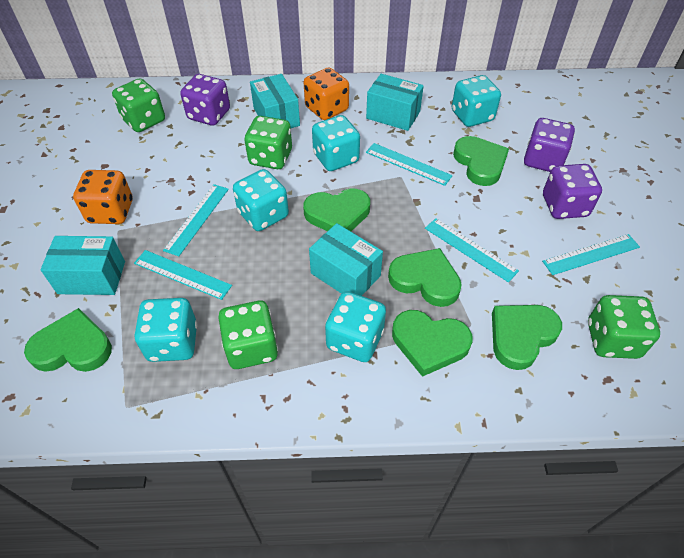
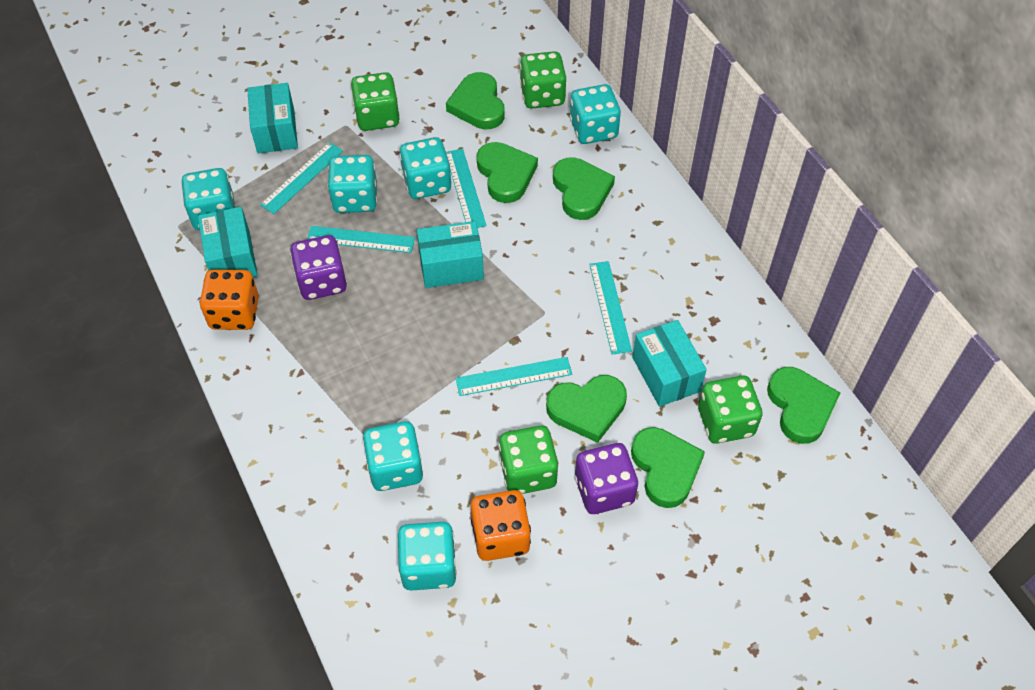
purple dice: [180,74,230,126] [524,118,575,172] [543,164,602,219] = 3 -> [290,235,347,300] [575,443,638,514] = 2
turquoise dice: [134,298,197,362] [233,169,289,231] [312,115,360,171] [325,291,386,362] [452,75,501,127] = 5 -> [181,168,235,230] [328,155,377,213] [363,421,423,491] [398,522,457,591] [399,137,452,199] [570,84,621,144] = 6

